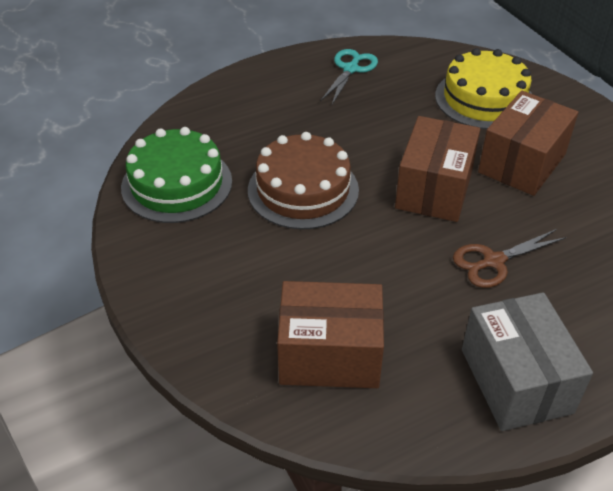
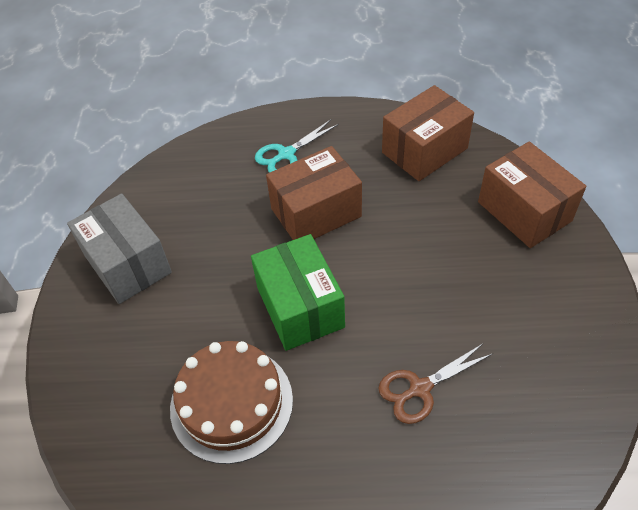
green box: none = 0 -> [251,234,345,351] = 1
green cake: [121,127,232,223] = 1 -> none = 0
yellow cake: [435,48,532,129] = 1 -> none = 0

